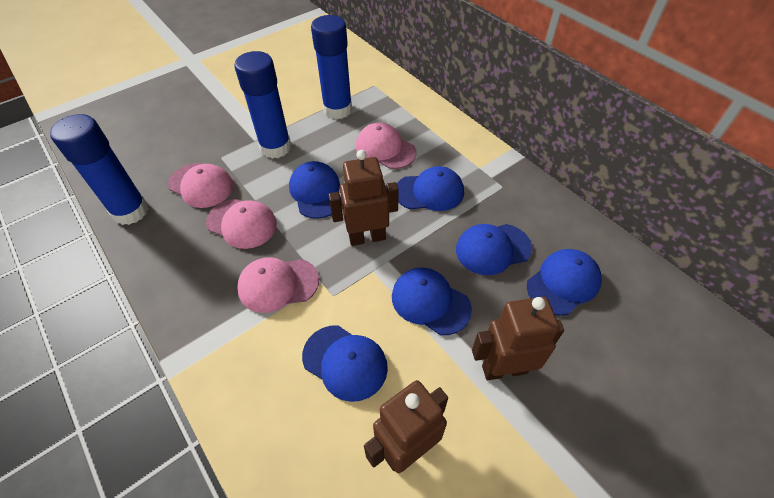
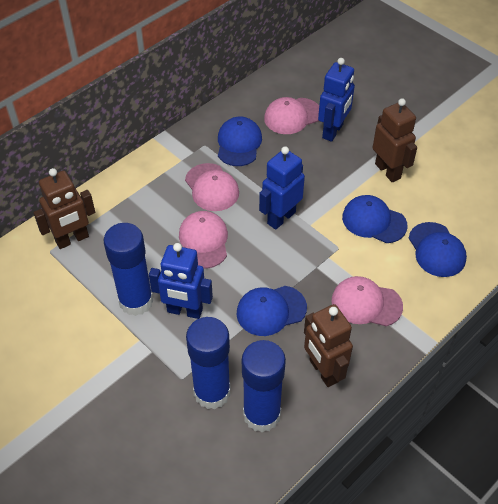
blue cap: [289,161,342,219] [302,325,388,402] [392,268,472,335] [397,166,464,211] [456,224,532,275] [527,249,602,316] = 6 -> [218,117,262,166] [237,286,307,336] [342,195,408,243] [409,222,467,277] = 4
blue robot: none = 0 -> [149,243,213,319] [259,146,305,230] [318,58,355,142] = 3

